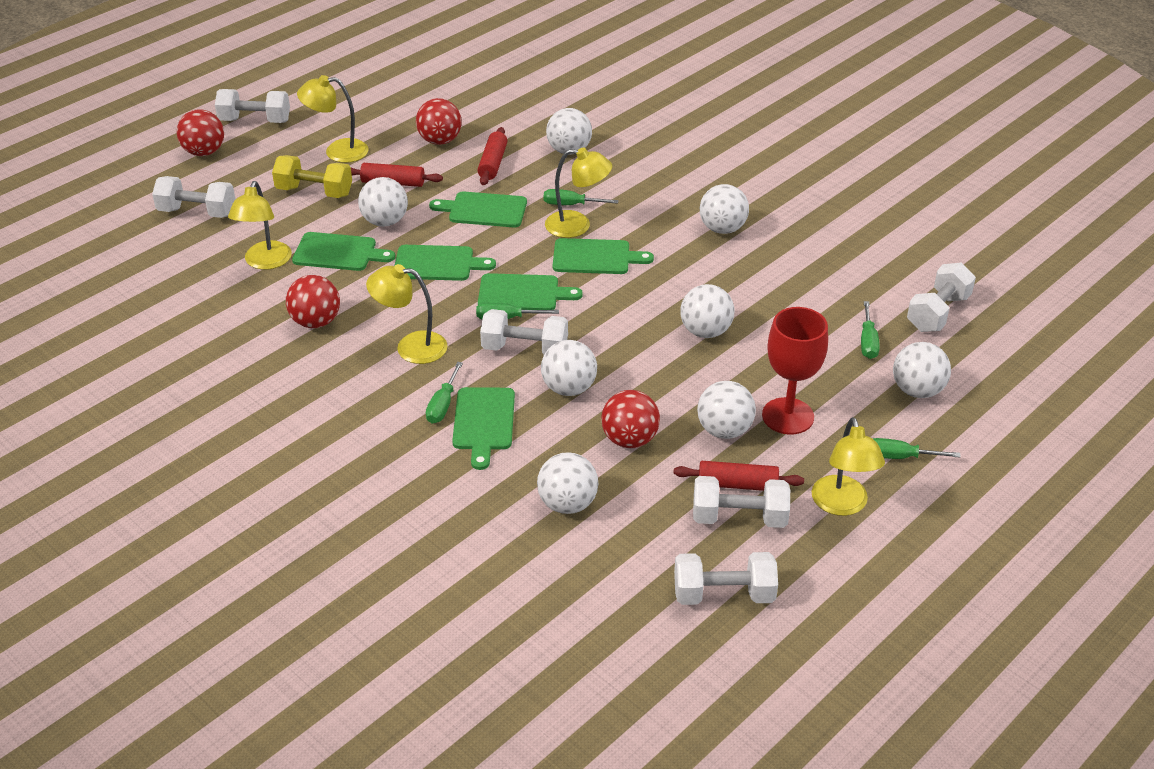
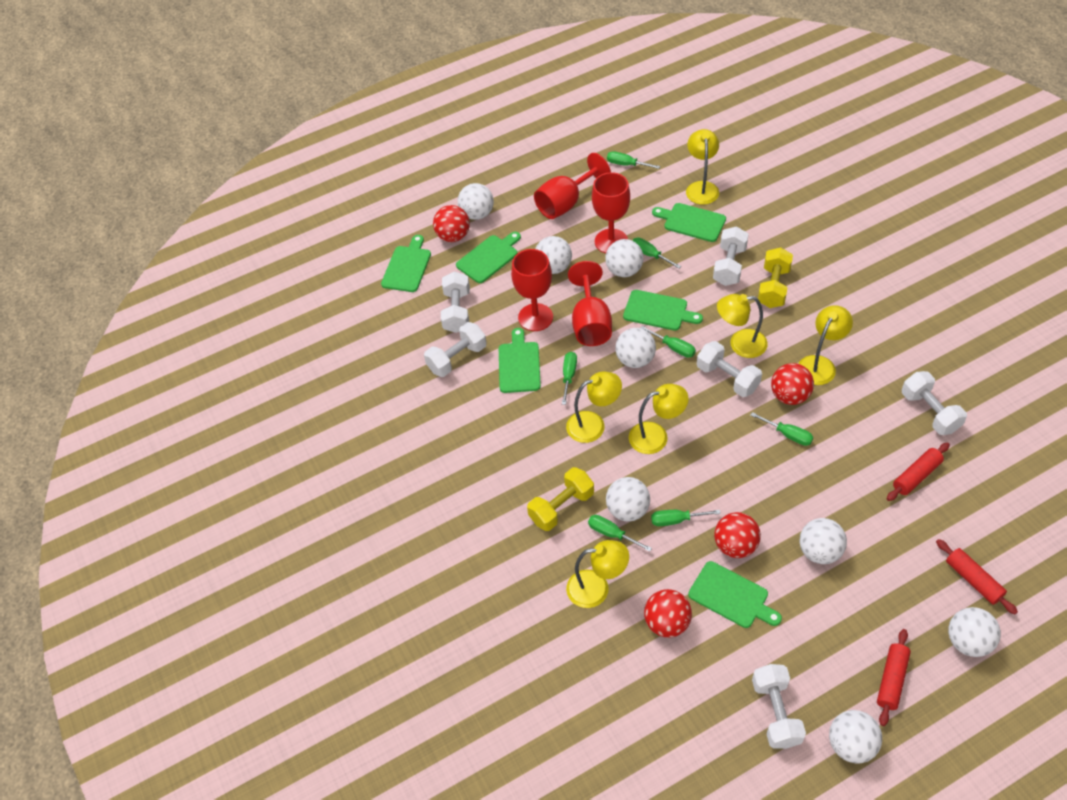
green screwdriver: [426,362,463,424] [476,303,559,319] [543,189,619,205] [861,301,880,359] [873,438,961,459] = 5 -> [562,352,577,405] [588,515,652,552] [607,151,660,169] [632,238,681,269] [641,326,696,358] [651,510,721,526] [750,412,813,446] = 7
red goblet: [762,307,828,435] = 1 -> [511,249,553,331] [534,153,611,219] [568,261,612,346] [592,172,630,253] = 4
yellow dumbbell: [272,155,352,198] = 1 -> [527,467,594,531] [758,247,793,308] = 2
yellow lamp: [228,181,292,270] [297,75,369,163] [366,264,447,364] [545,148,612,238] [811,417,885,516] = 5 -> [566,371,622,443] [566,540,629,608] [629,384,688,454] [686,129,719,205] [717,294,768,358] [799,305,853,385] = 6

